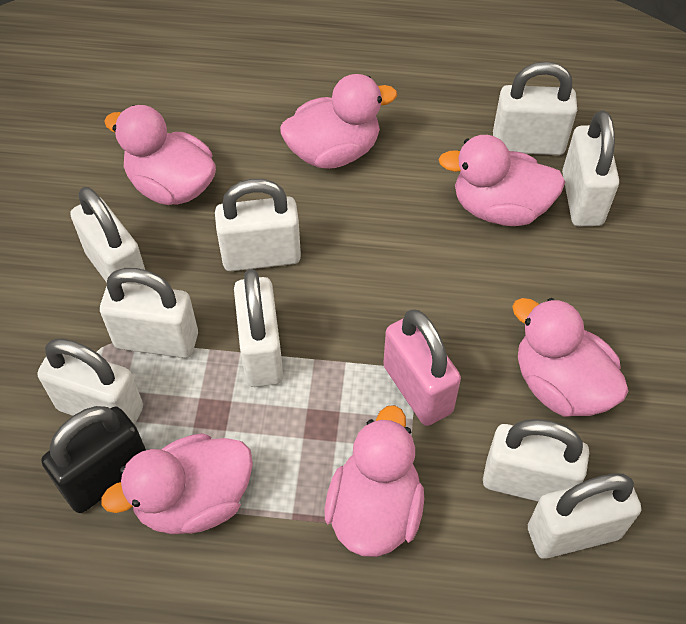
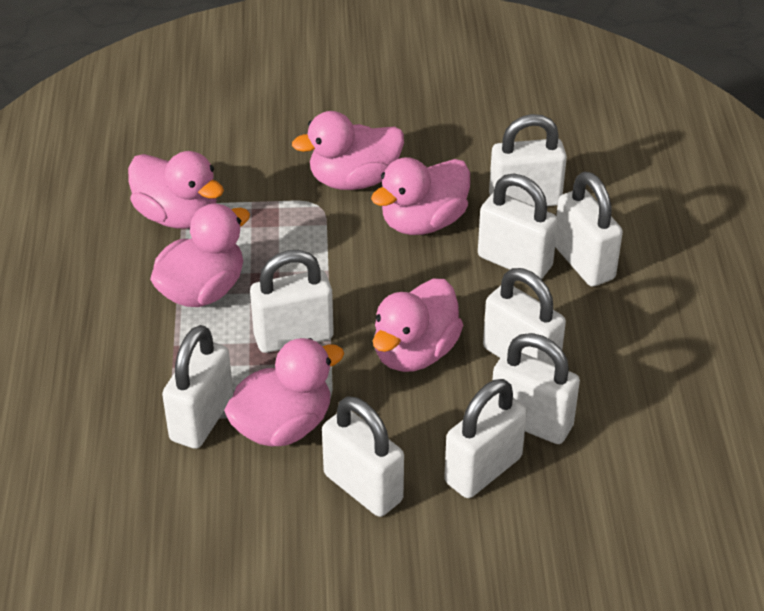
black padlock: [41,406,146,513] = 1 -> none = 0
pink padlock: [383,310,461,426] = 1 -> none = 0

